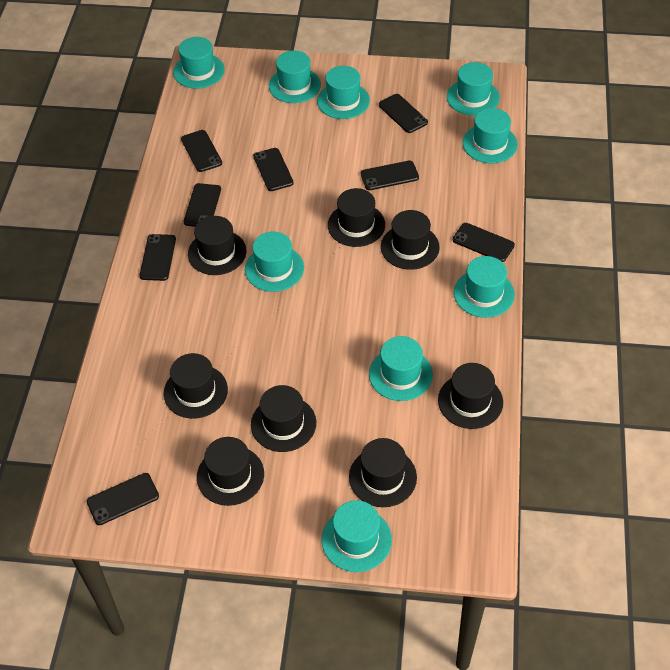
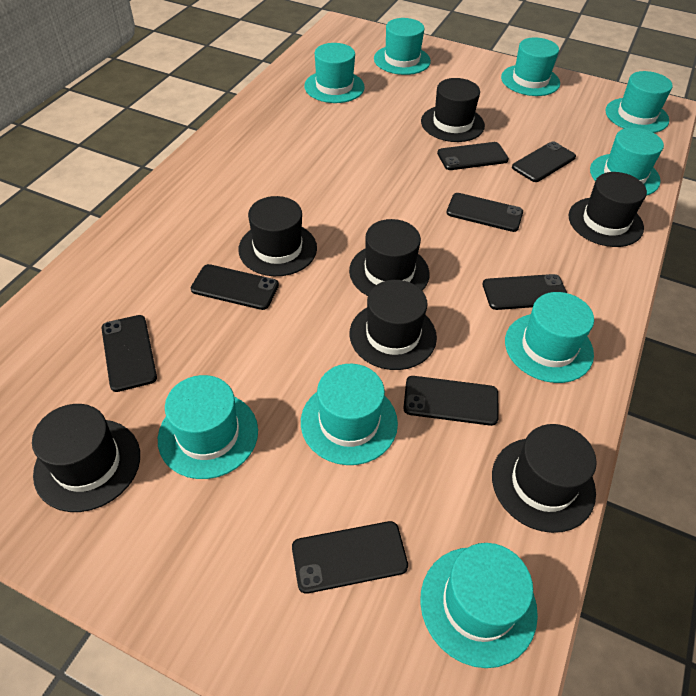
black hat: [164,353,228,419] [188,216,246,275] [197,437,264,506] [251,385,316,452] [328,188,385,247] [349,438,417,507] [381,210,440,270] [438,363,503,429] = 8 -> [32,404,140,512] [238,196,317,276] [349,219,430,296] [350,280,437,370] [421,78,485,142] [492,424,597,533] [569,172,647,247] = 7

